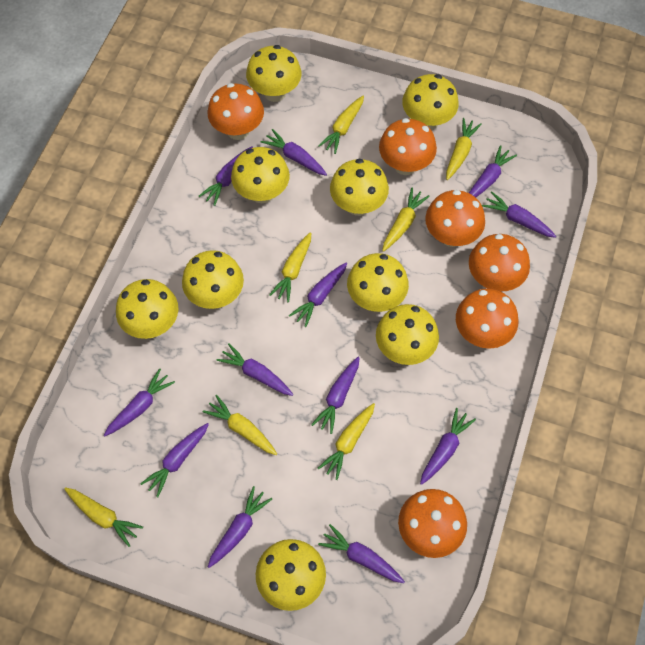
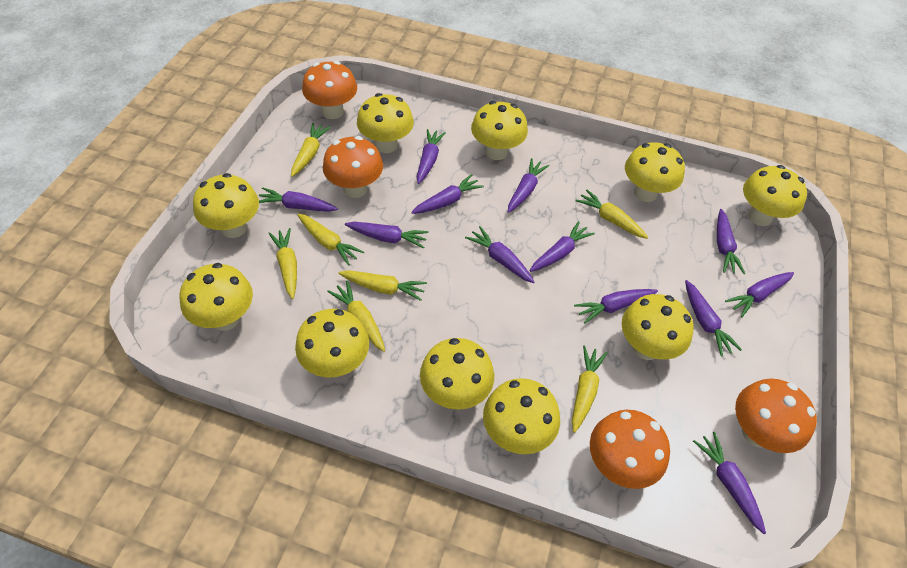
orange mushroom: [208,83,264,140] [379,118,437,175] [398,489,467,558] [425,190,485,247] [456,288,518,349] [469,234,530,291] = 6 -> [302,61,357,119] [323,136,383,198] [590,410,670,489] [735,378,817,453] = 4
yellow mushroom: [116,279,178,339] [182,250,244,309] [231,147,290,203] [246,45,302,102] [256,539,326,611] [330,159,389,216] [347,253,409,312] [376,304,439,365] [402,74,459,130] = 9 -> [179,263,253,331] [193,173,259,238] [295,309,369,377] [357,93,414,153] [420,338,494,410] [471,101,528,160] [483,378,560,454] [622,294,693,360] [625,142,685,202] [743,165,807,226] = 10

